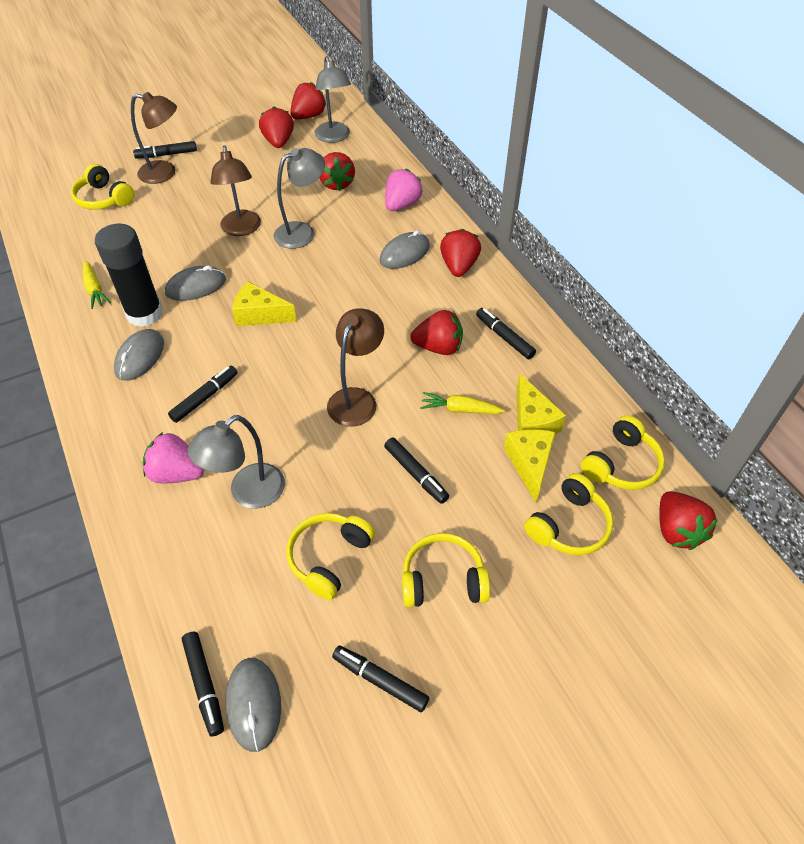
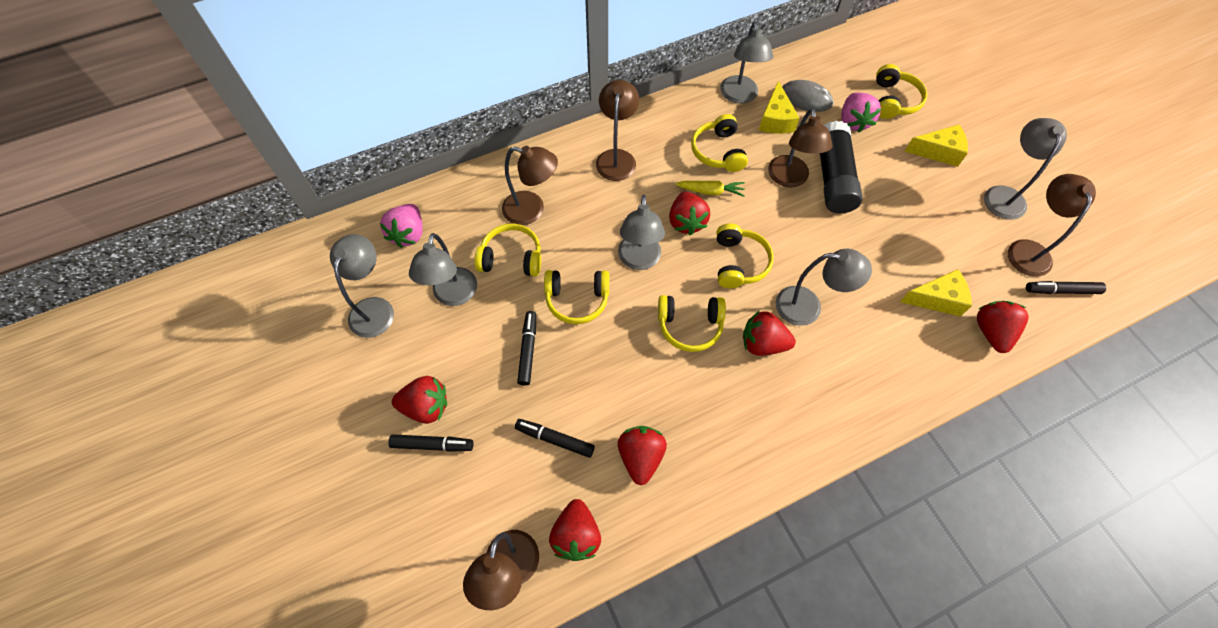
black marker: [133,141,197,159] [168,366,237,423] [182,631,224,736] [332,645,429,712] [384,438,449,504] [476,308,536,359] = 6 -> [388,434,473,452] [515,419,595,458] [517,311,536,386] [1026,281,1106,294] = 4
brown lamp: [131,92,177,184] [210,145,261,236] [327,308,384,427] = 3 -> [463,530,539,610] [502,146,558,225] [596,80,639,181] [768,108,832,187] [1008,174,1096,277] = 5
grey lamp: [188,415,285,509] [274,148,325,249] [314,56,351,143] = 3 -> [330,234,394,338] [409,233,477,306] [618,195,665,270] [720,22,774,104] [776,249,872,326] [984,118,1067,220] = 6
grey mouse: [114,329,164,381] [165,266,226,301] [226,658,281,752] [380,230,430,269] = 4 -> [782,80,834,112] = 1
yellow carrot: [83,260,111,309] [420,392,505,414] = 2 -> [675,181,745,197] = 1
yellow headphones: [71,164,134,210] [286,513,375,600] [402,533,490,607] [524,473,614,555] [581,415,665,490] = 5 -> [474,224,541,277] [544,270,609,324] [658,295,726,352] [691,114,748,172] [716,223,774,288] [876,64,928,119] = 6

